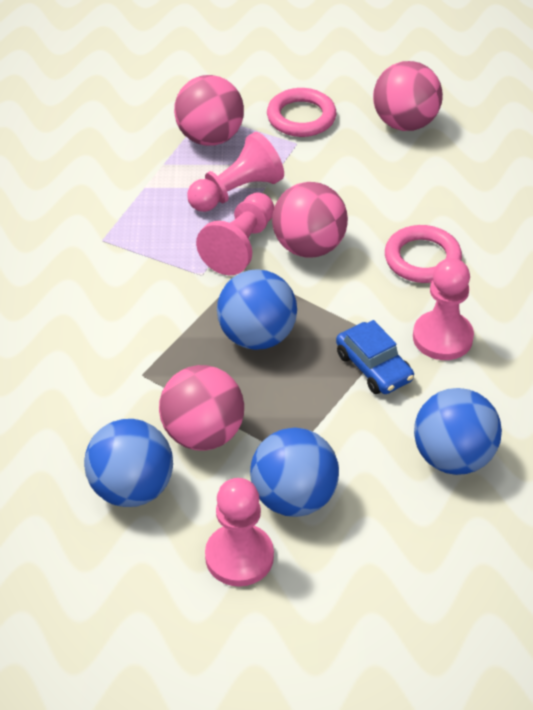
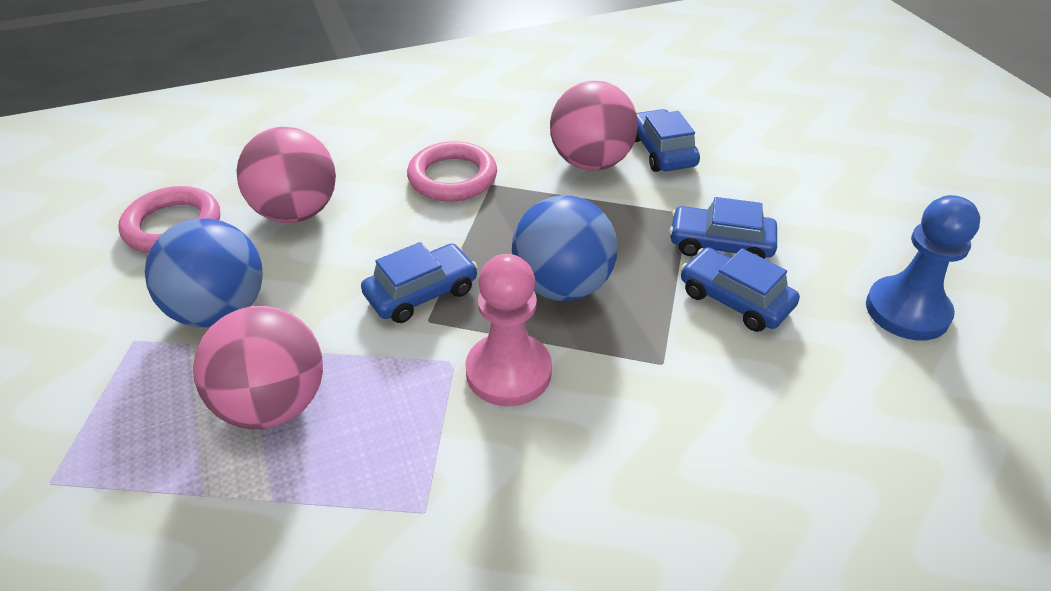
blue ball: [84,419,173,507] [217,269,297,350] [250,428,339,517] [414,388,502,475] = 4 -> [145,218,263,328] [512,195,618,301] = 2
blue car: [336,320,414,394] = 1 -> [361,242,478,323] [635,109,700,172] [669,197,777,259] [681,247,800,332] = 4
blue pawn: none = 0 -> [866,195,980,340] = 1
pink ball: [159,365,244,451] [174,75,244,146] [272,182,348,258] [373,61,443,131] = 4 -> [193,306,323,430] [236,127,336,223] [550,81,638,171] = 3
pink pawn: [187,132,284,212] [196,192,274,275] [205,478,274,587] [413,258,474,360] = 4 -> [465,254,552,407] = 1

